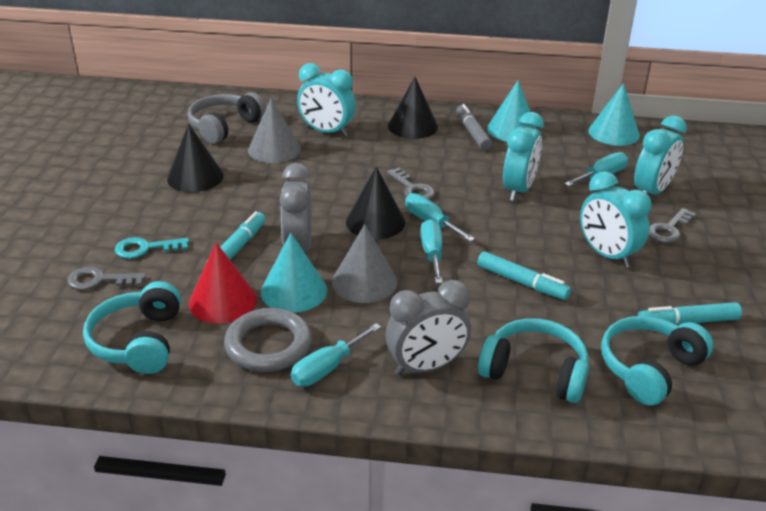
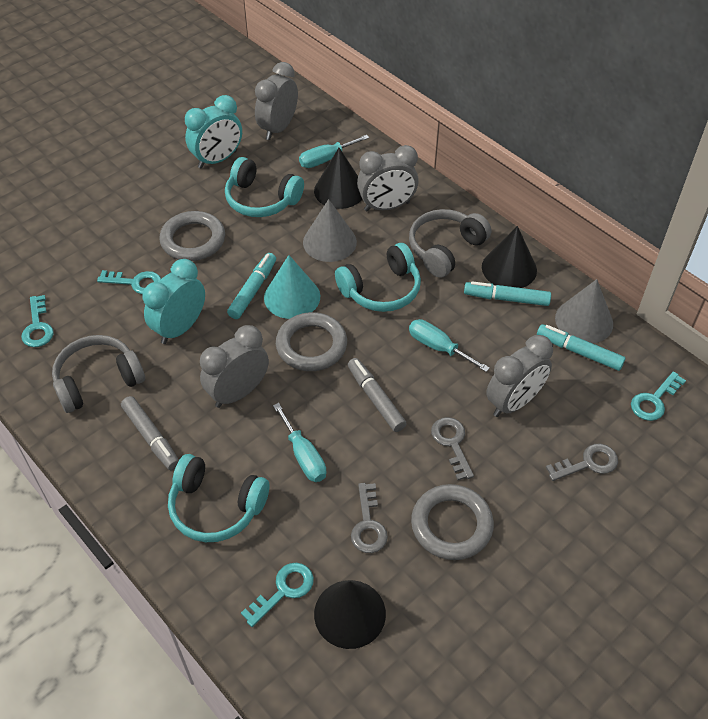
grey clock: [279,163,312,252] [386,280,471,375] = 2 -> [200,325,269,408] [255,62,298,140] [357,145,419,211] [486,335,553,417] = 4
grey headphones: [188,92,266,144] = 1 -> [52,335,145,413] [409,209,492,278] = 2
grey marker: [456,104,492,150] = 1 -> [121,396,179,470] [348,358,407,432] = 2
grey ring: [224,308,312,372] = 1 -> [160,211,225,261] [276,312,347,371] [411,484,494,560] = 3
red cone: [189,243,257,324] = 1 -> none = 0
turquoise clock: [297,63,356,137] [503,112,544,201] [580,171,651,268] [634,116,687,194] = 4 -> [142,259,205,344] [185,95,242,169] = 2
turquoise cone: [261,233,327,313] [487,80,537,142] [588,83,640,146] = 3 -> [264,255,320,319] = 1
turquoise key: [115,237,189,259] = 1 -> [21,295,54,347] [97,270,161,294] [241,563,314,627] [631,371,686,421] = 4
turquoise screwdriver: [291,323,381,386] [405,193,475,242] [421,219,443,283] [564,152,628,186] = 4 -> [273,403,326,482] [299,135,369,168] [409,319,490,372] = 3

